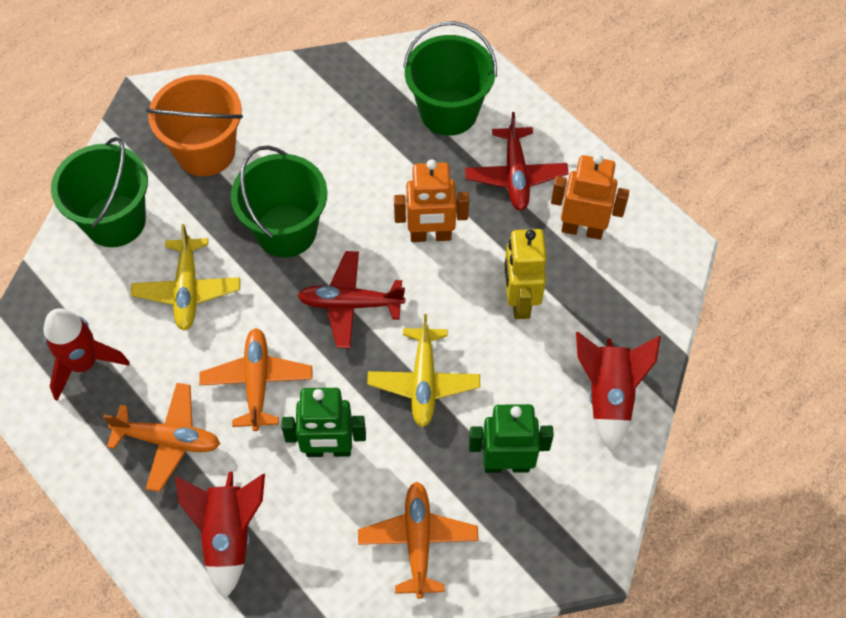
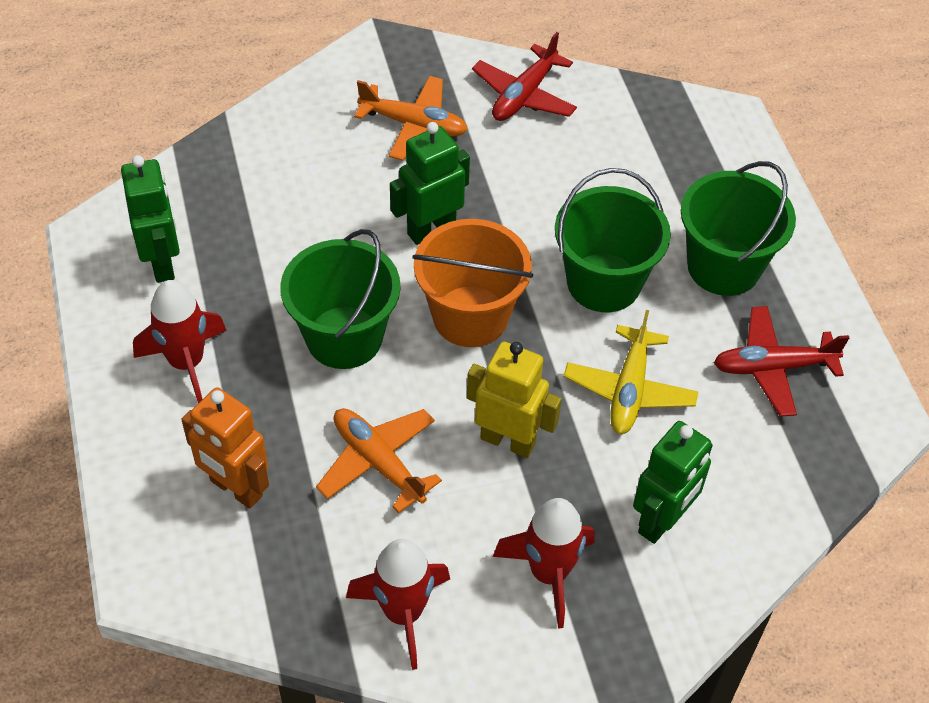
green robot: [281,388,366,457] [469,404,554,473] = 2 -> [121,155,180,283] [390,122,470,245] [633,421,713,544] = 3
orange plane: [103,383,220,492] [199,328,313,431] [358,481,479,599] = 3 -> [316,408,442,513] [354,76,468,161] = 2
orange robot: [394,159,469,242] [551,154,629,240] = 2 -> [181,387,269,509] = 1
yellow plane: [131,224,240,330] [367,314,480,428] = 2 -> [564,310,698,434] = 1

